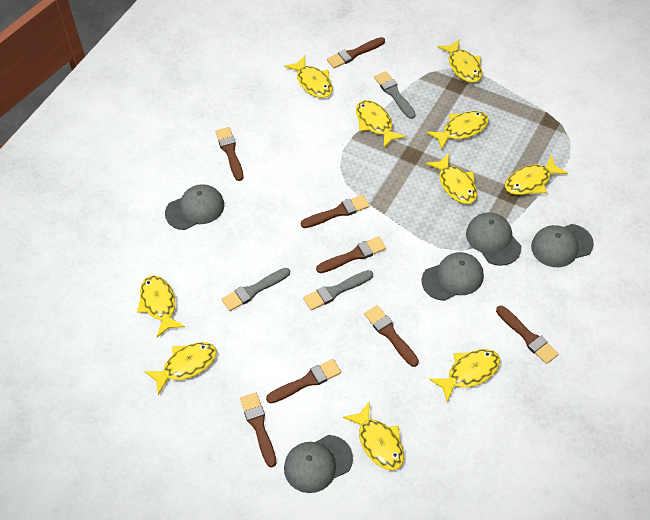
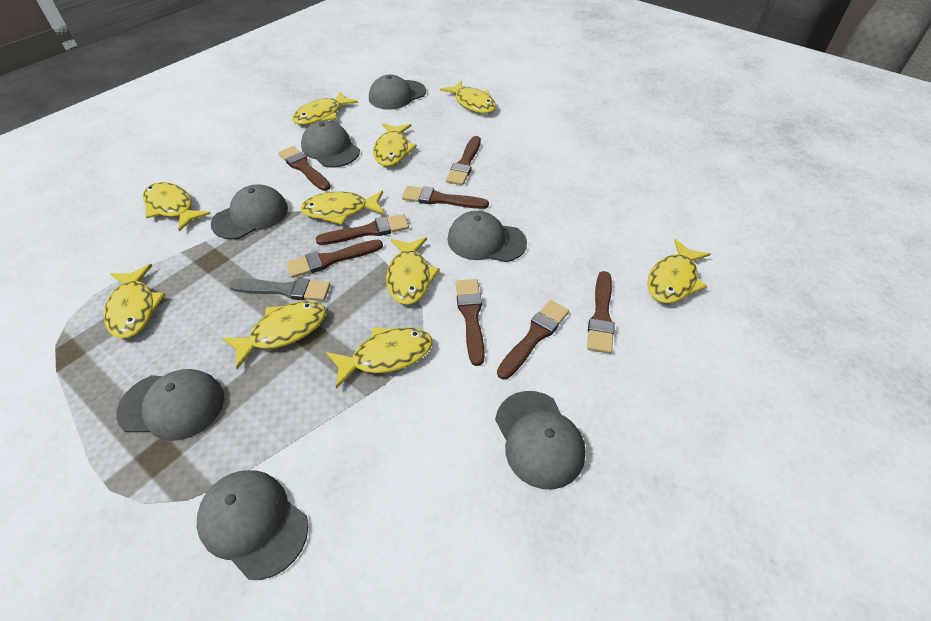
grey brush: [222,268,290,311] [303,270,373,310] [374,71,416,119] = 3 -> [228,278,330,301] = 1
grey cap: [165,184,224,230] [284,435,353,493] [422,252,484,301] [466,212,521,266] [531,224,594,267] = 5 -> [116,369,224,441] [197,470,308,580] [211,184,288,240] [301,120,360,167] [369,75,426,109] [448,211,527,262] [495,391,586,489] = 7

